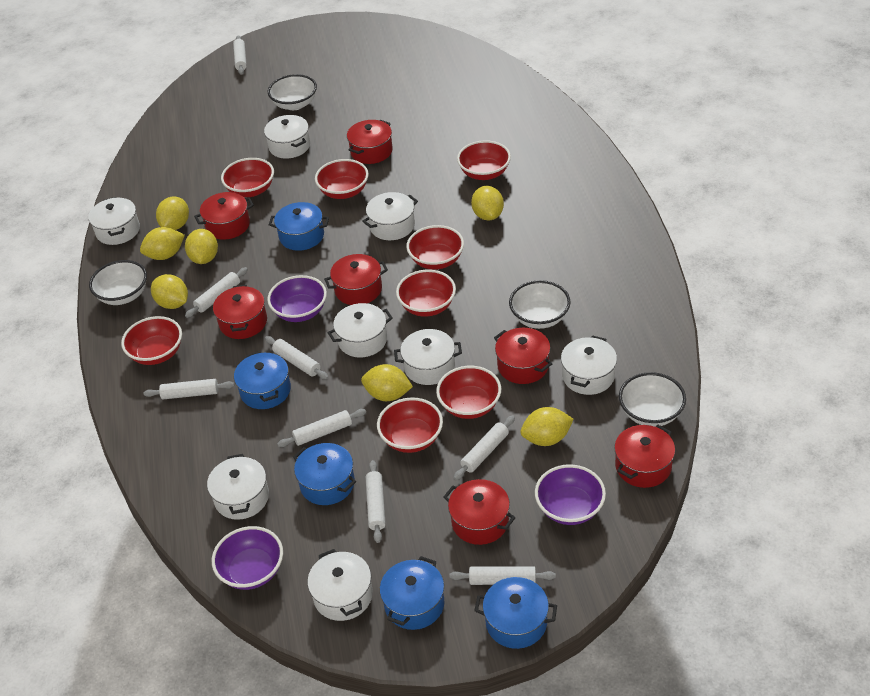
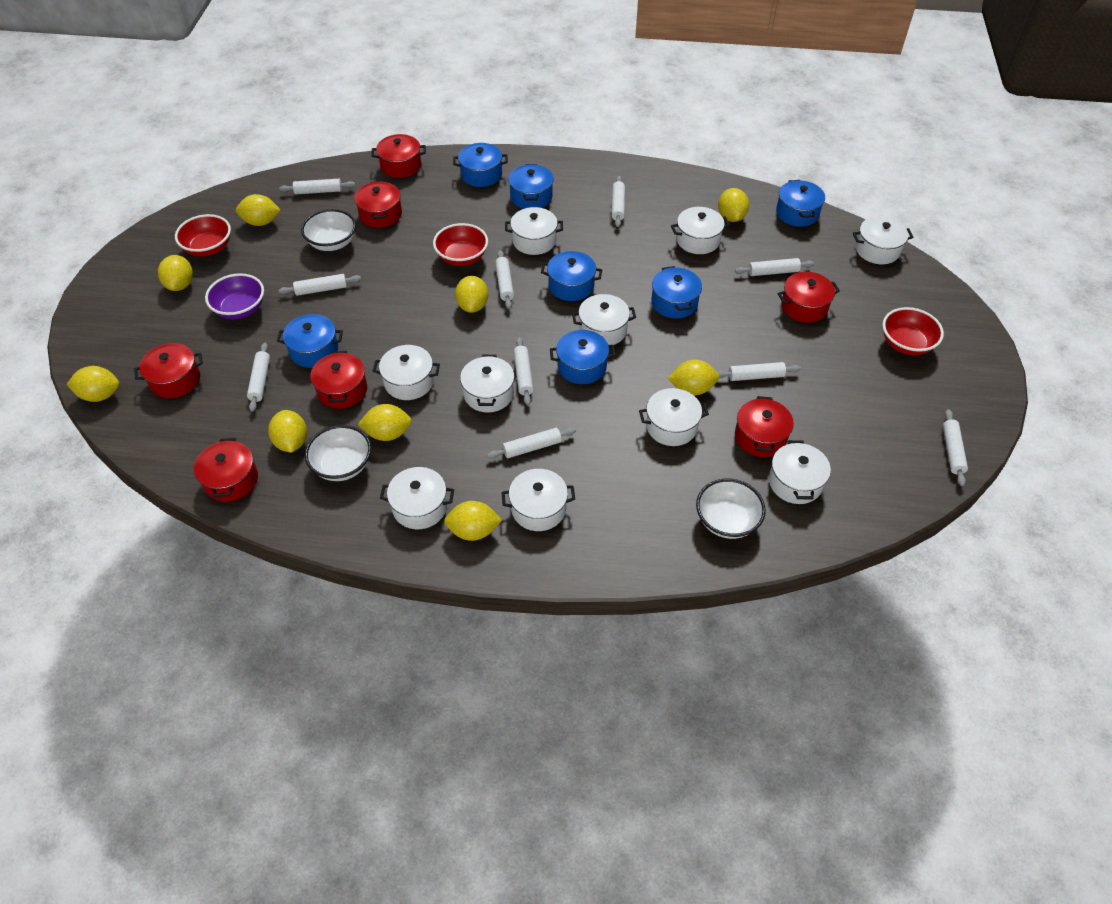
blue pot: [234,351,291,409] [269,202,329,251] [293,443,356,505] [380,556,444,630] [474,577,557,649] = 5 -> [277,314,343,368] [453,143,508,187] [508,164,554,209] [541,251,602,301] [550,330,616,384] [651,266,702,319] [776,180,825,227] = 7
purple bowl: [212,526,283,590] [267,275,327,322] [535,464,606,525] = 3 -> [205,273,264,319] = 1
red bowl: [121,316,182,365] [221,158,274,197] [315,159,369,199] [377,397,443,453] [396,269,456,317] [406,225,464,270] [436,366,501,419] [457,140,511,180] = 8 -> [175,214,231,257] [433,223,488,266] [882,307,944,356] = 3
white bowl: [89,260,147,305] [268,74,317,110] [509,280,571,329] [619,372,686,427] = 4 -> [301,209,356,251] [305,425,371,481] [696,479,766,539] = 3
white pot: [88,197,140,245] [207,454,269,520] [264,115,310,159] [307,549,373,621] [328,303,393,358] [363,192,418,240] [394,329,462,385] [561,335,617,395] = 8 -> [373,345,440,400] [380,467,454,529] [460,355,515,413] [502,469,575,531] [505,207,563,255] [572,294,636,345] [639,388,709,446] [671,207,730,254] [769,440,831,504] [853,216,913,264] = 10
white rolling pin: [143,379,234,399] [185,267,248,318] [233,35,247,75] [265,336,329,379] [277,409,366,447] [366,460,386,543] [449,566,556,585] [454,415,515,480] = 8 -> [247,343,270,412] [278,274,361,296] [279,179,355,194] [487,428,576,459] [495,250,514,309] [513,337,534,405] [612,176,625,227] [717,362,801,381] [735,258,814,276] [942,409,968,486] = 10
yellow lemon: [140,227,185,260] [151,274,188,309] [156,197,189,230] [185,229,218,264] [361,364,413,401] [471,186,504,220] [520,407,574,446] = 7 -> [67,366,119,402] [158,255,193,291] [236,194,281,226] [268,410,307,453] [358,404,412,441] [444,501,502,541] [455,276,488,313] [668,360,719,396] [718,188,749,222] = 9

